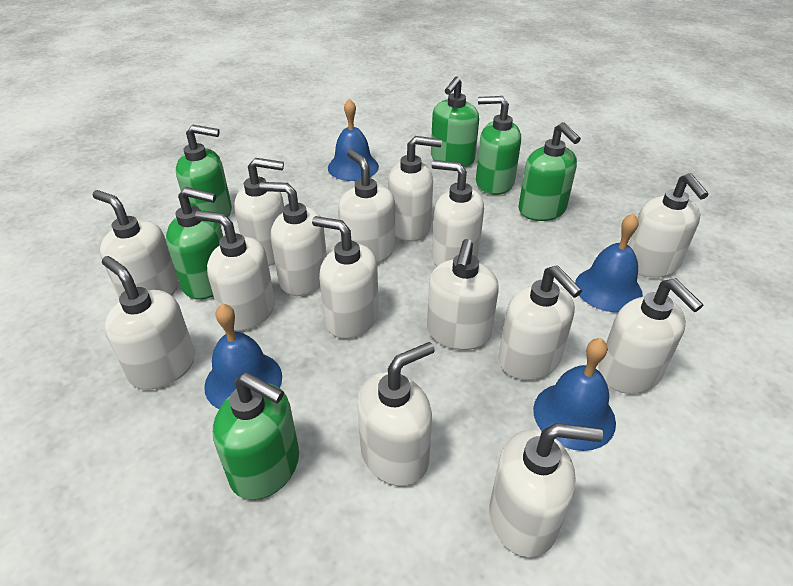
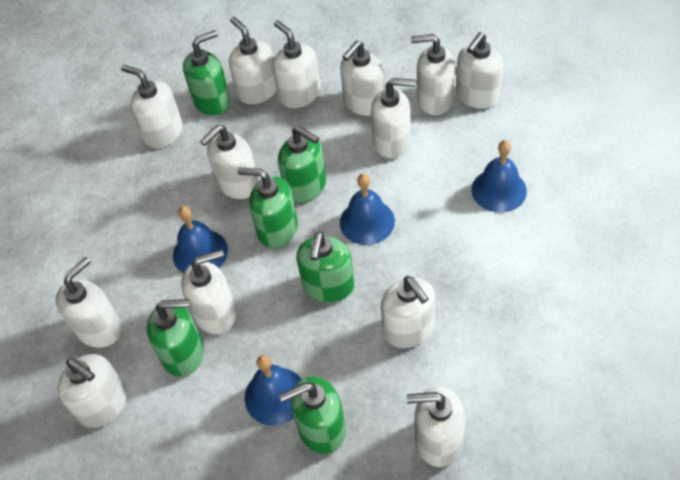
white soap dispenser: [92,190,179,298] [102,256,195,390] [195,210,275,331] [234,158,284,266] [259,182,327,296] [312,216,379,339] [338,149,395,263] [357,342,435,486] [388,136,442,242] [427,239,499,350] [432,160,484,266] [490,423,603,557] [499,265,582,380] [598,278,703,394] [628,173,709,278] = 15 -> [55,257,122,348] [57,354,127,428] [121,65,183,148] [181,249,236,334] [200,125,259,199] [229,17,277,104] [273,20,321,108] [340,40,385,116] [371,78,416,159] [381,276,436,348] [407,386,465,467] [411,34,455,115] [456,32,504,109] = 13

